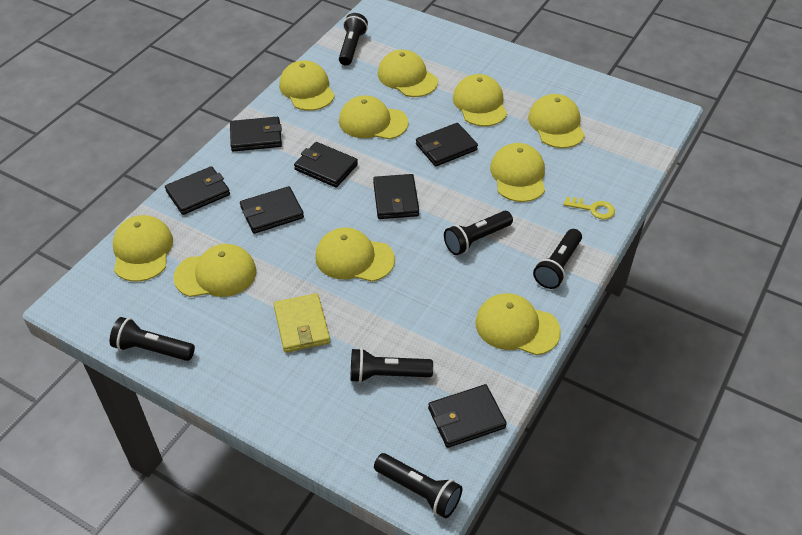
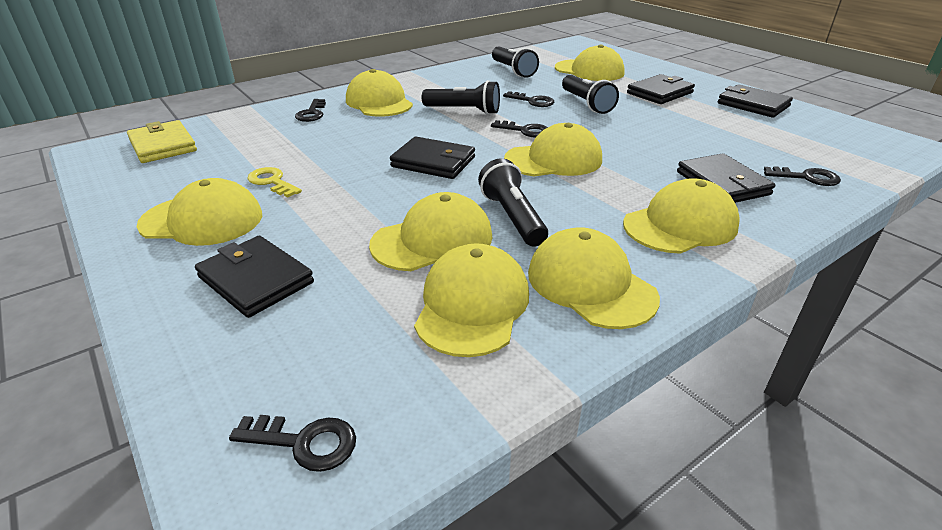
black flashlight: [110,317,195,361] [339,13,368,66] [351,348,433,383] [374,453,462,518] [444,211,513,255] [533,229,582,289] = 6 -> [422,80,500,115] [478,158,548,247] [492,46,539,78] [562,75,619,114] = 4
black key: none = 0 -> [229,415,356,472] [295,99,326,122] [491,120,548,138] [503,91,554,107] [764,166,841,186] = 5
black wallet: [165,166,230,215] [230,117,282,152] [240,186,304,234] [294,142,358,188] [373,174,419,219] [416,123,478,166] [428,384,507,448] = 7 -> [195,236,314,318] [390,137,475,179] [627,74,695,104] [677,153,775,203] [718,84,793,118] = 5
yellow cap: [113,215,173,282] [173,244,256,297] [279,60,335,111] [315,227,395,282] [339,95,408,139] [378,50,438,97] [453,74,507,127] [475,293,561,355] [490,143,545,202] [528,94,585,148] = 10 -> [137,178,262,246] [346,69,413,117] [369,192,493,271] [414,243,529,357] [504,123,602,176] [528,227,660,329] [555,45,625,81] [623,178,740,254] = 8

